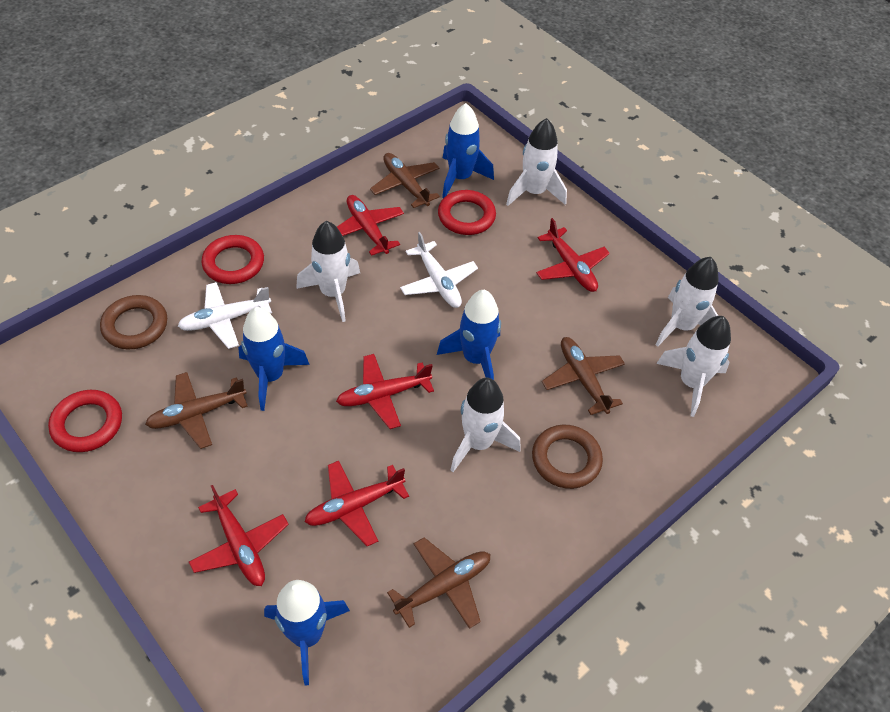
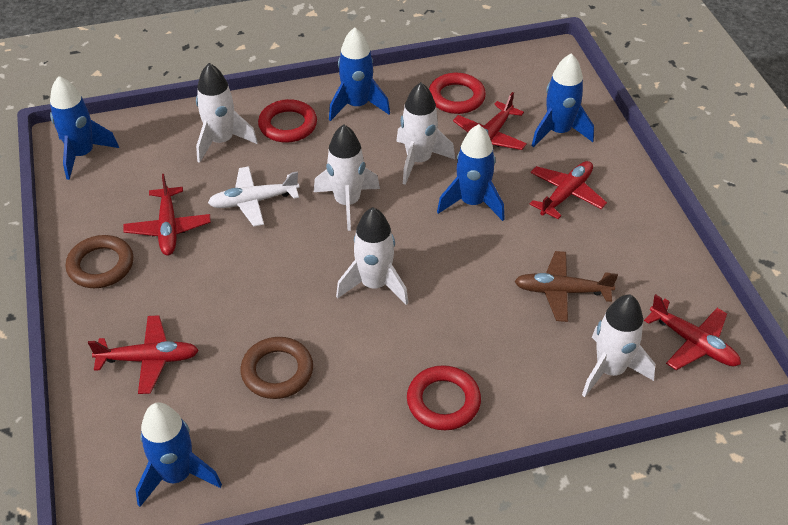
blue rocket: [238,307,310,411] [264,580,350,685] [437,290,501,380] [442,103,494,198] = 4 -> [50,76,119,180] [136,403,222,507] [329,27,390,121] [437,124,505,221] [531,53,594,148] = 5
brown plane: [145,372,248,449] [370,153,440,208] [387,538,491,629] [542,337,625,415] = 4 -> [514,251,618,322] = 1
white plane: [177,282,272,349] [400,232,478,308] = 2 -> [208,166,300,227] = 1

